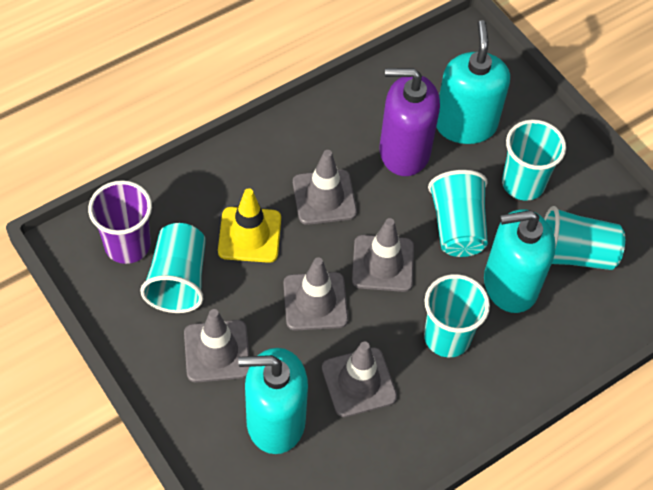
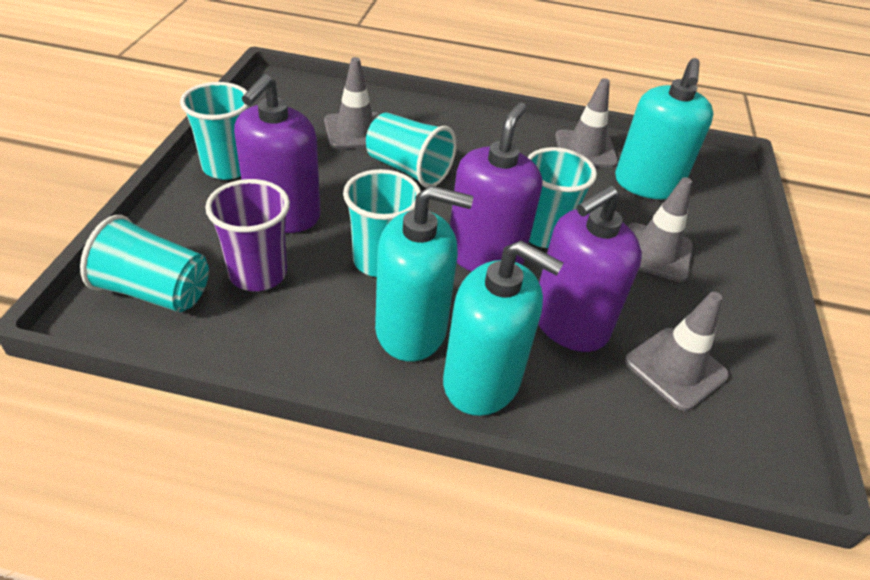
grey traffic cone: [184,309,249,383] [283,257,348,331] [293,150,357,225] [322,341,397,417] [352,218,414,292] = 5 -> [324,57,379,149] [555,78,618,168] [625,292,729,411] [628,177,693,282] = 4
purple soap dispenser: [380,68,440,176] = 1 -> [234,74,321,233] [450,102,542,272] [538,185,642,352] = 3
yellow traffic cone: [218,188,281,263] = 1 -> none = 0

